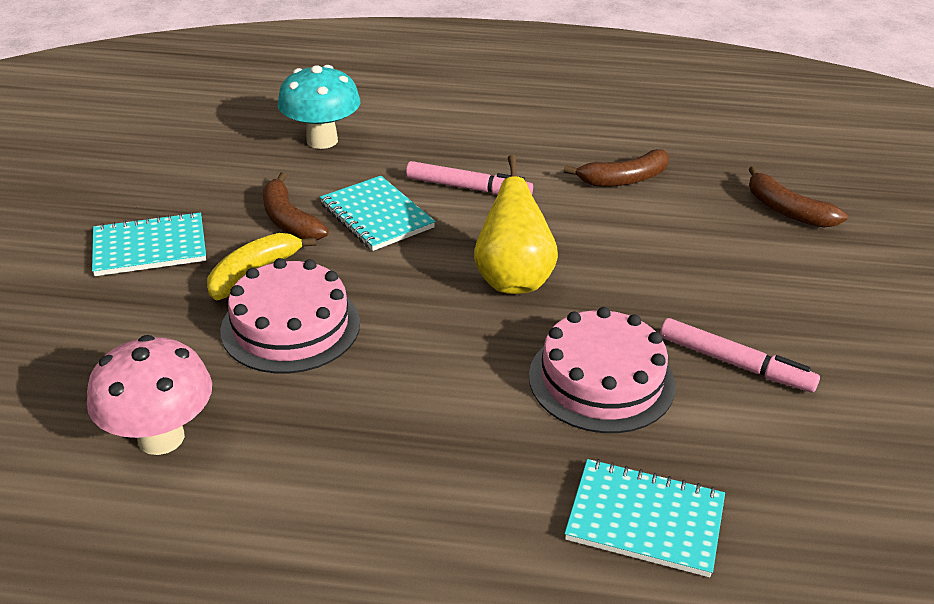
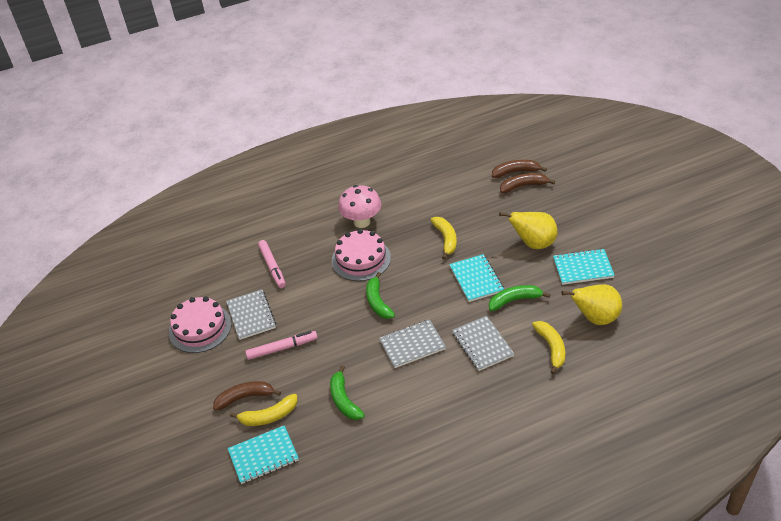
green banana: none = 0 -> [330,365,365,420] [366,272,395,319] [489,285,550,311] = 3
grey notebook: none = 0 -> [226,289,276,340] [379,319,446,368] [452,316,514,371] = 3
turquoise mushroom: [278,65,360,149] = 1 -> none = 0
yellow banana: [207,233,316,300] = 1 -> [230,394,297,426] [431,217,457,260] [532,321,565,374] = 3
yellow pear: [474,155,558,294] = 1 -> [499,212,558,249] [561,284,622,325] = 2

